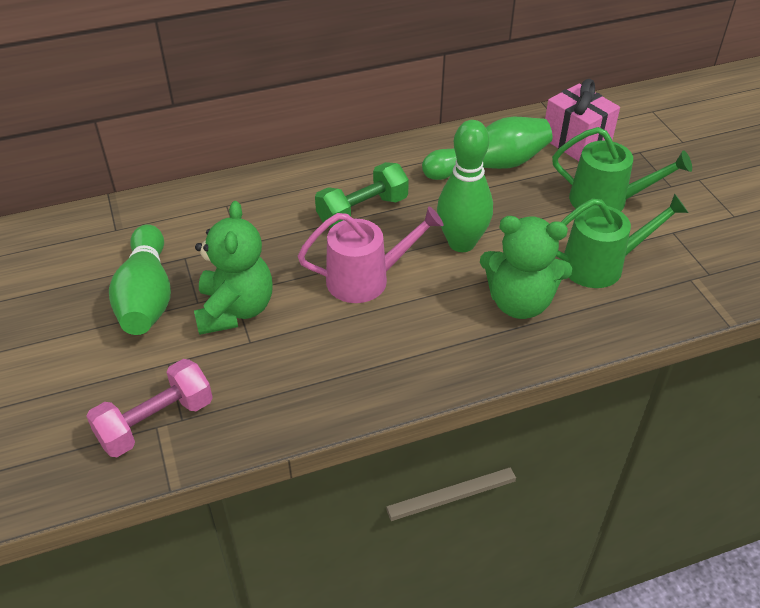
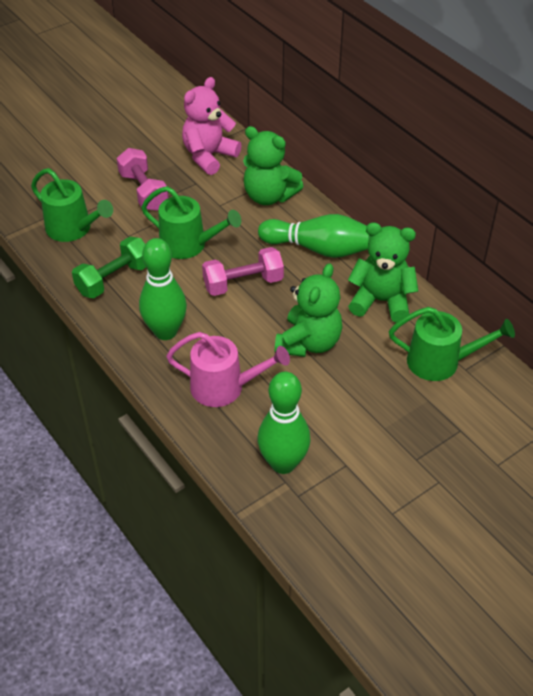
green teddy bear: [194,201,273,335] [480,216,572,319] = 2 -> [243,126,304,205] [275,263,342,357] [348,222,418,323] = 3
green watering can: [552,127,692,211] [556,193,689,288] = 2 -> [31,168,113,242] [141,186,241,259] [389,307,515,381] = 3
pink dumbbell: [86,359,213,457] = 1 -> [117,148,169,211] [202,247,284,296] = 2
pink gift: [545,79,620,161] = 1 -> none = 0
pink teddy bear: none = 0 -> [182,77,242,175] = 1

